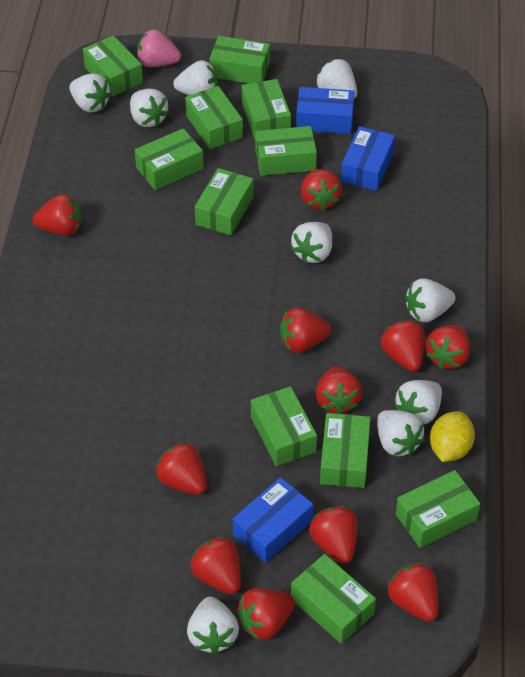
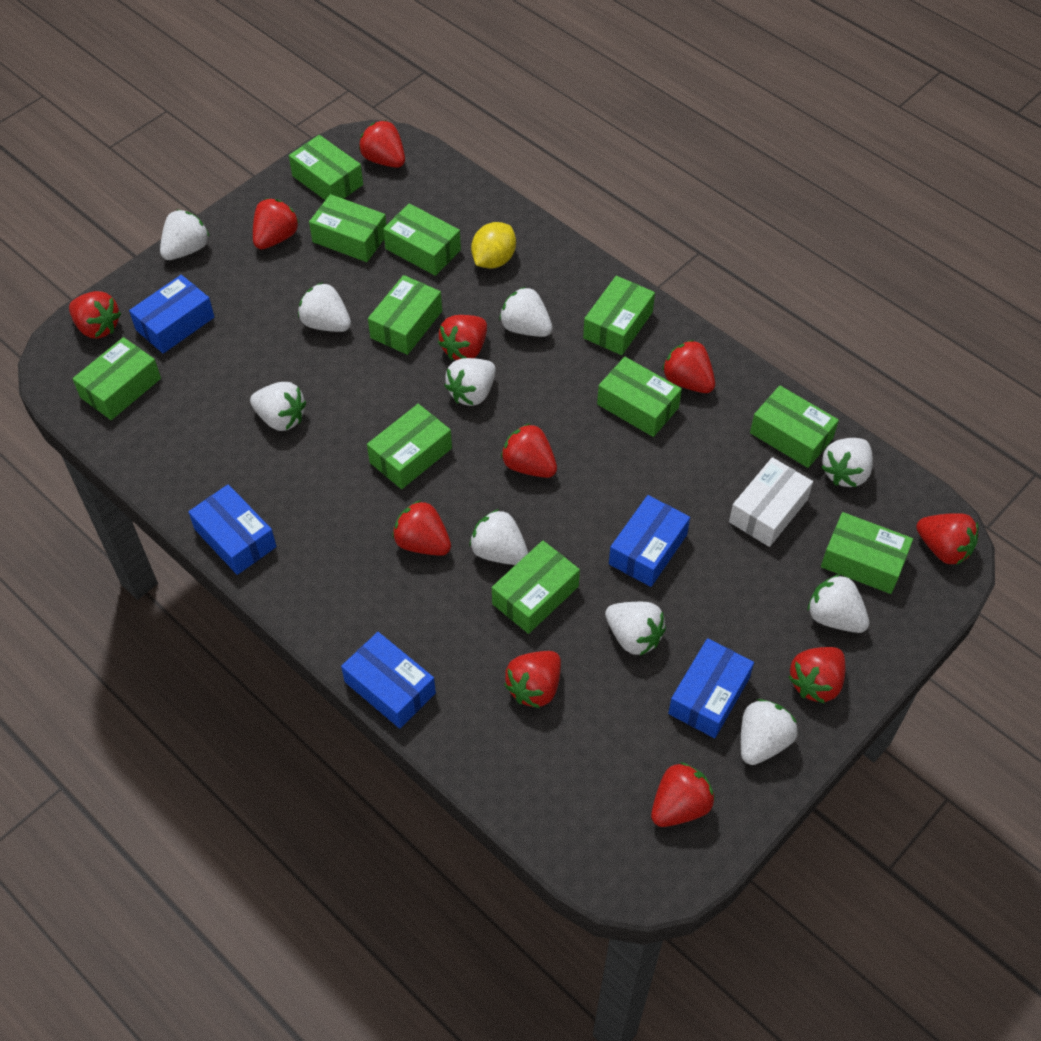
blue box: [233,477,314,563] [296,87,355,134] [341,126,395,191] = 3 -> [129,275,214,353] [188,484,277,575] [341,632,436,729] [609,495,690,587] [668,638,754,738] = 5
pink strawberry: [137,29,181,67] = 1 -> none = 0
white box: none = 0 -> [729,457,813,547] = 1
white strawberry: [69,73,112,113] [130,89,169,127] [173,60,218,96] [187,597,239,654] [291,222,332,263] [316,59,357,99] [377,410,424,456] [394,380,442,424] [405,279,456,322] = 9 -> [160,210,210,260] [250,382,306,431] [298,282,351,332] [444,358,496,406] [470,509,528,565] [499,287,553,337] [605,602,666,656] [741,699,798,765] [807,574,869,633] [821,438,873,487] = 10

